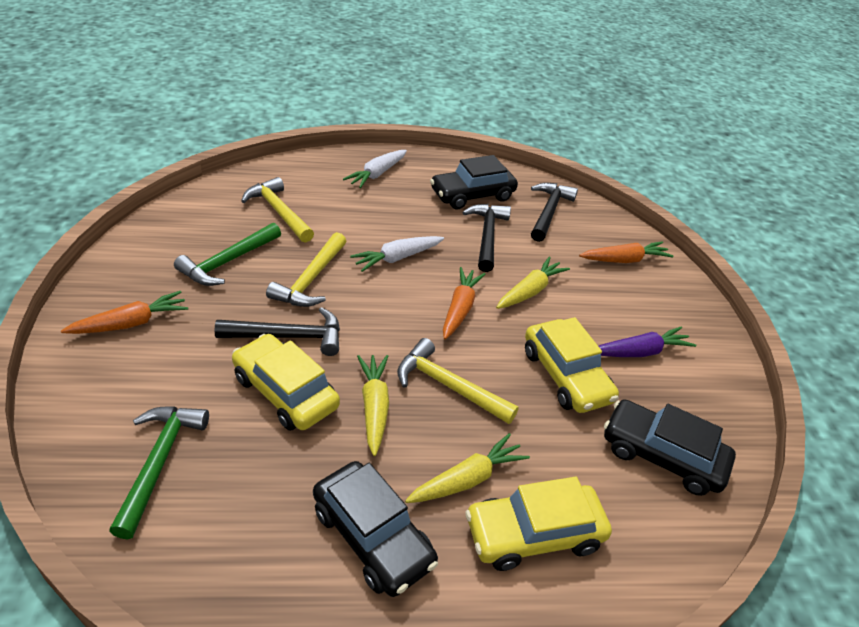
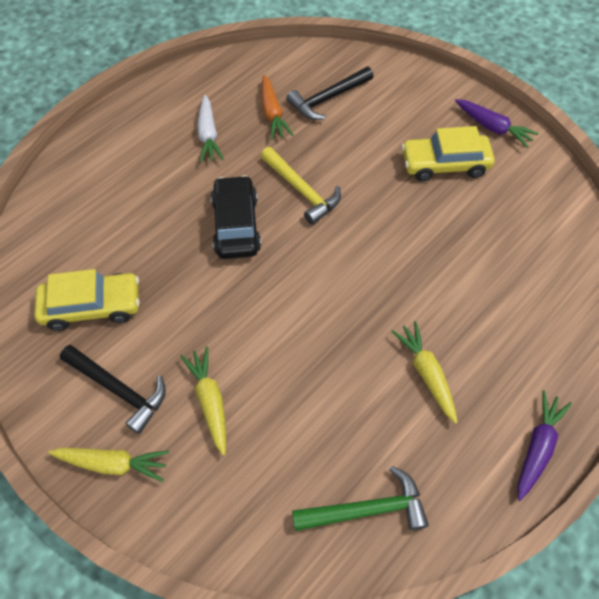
black car: [313,461,438,597] [430,155,518,209] [604,399,736,496] = 3 -> [211,175,261,259] = 1
black hammer: [214,307,340,356] [462,204,511,272] [531,183,578,242] = 3 -> [60,345,166,434] [286,67,373,120] = 2
green hammer: [109,406,209,539] [174,223,281,286] = 2 -> [292,466,429,531] = 1
orange carrot: [61,291,188,334] [443,267,485,339] [579,242,673,263] = 3 -> [261,75,293,140] = 1
purple carrot: [599,326,696,357] = 1 -> [455,99,539,148] [518,390,572,501] = 2
white carrot: [343,150,407,188] [350,236,444,272] = 2 -> [197,95,224,163] = 1
yellow car: [232,334,340,431] [465,477,612,571] [525,317,619,413] = 3 -> [34,269,140,331] [401,126,495,181] = 2
yellow hammer: [241,177,314,243] [266,232,346,307] [397,338,519,424] = 3 -> [261,147,341,225] = 1

